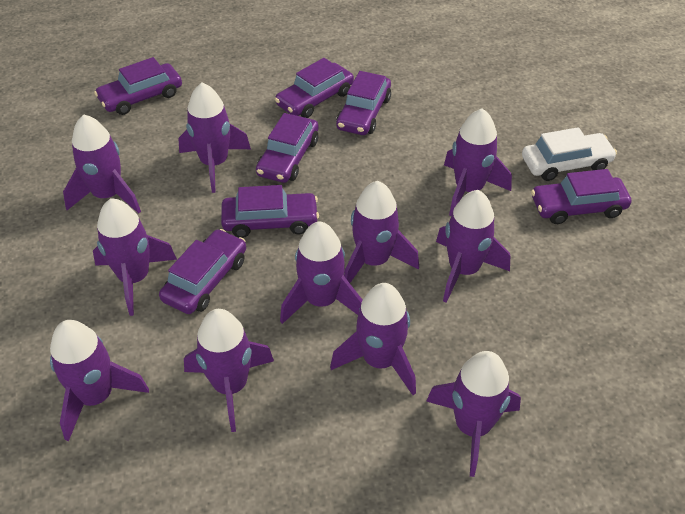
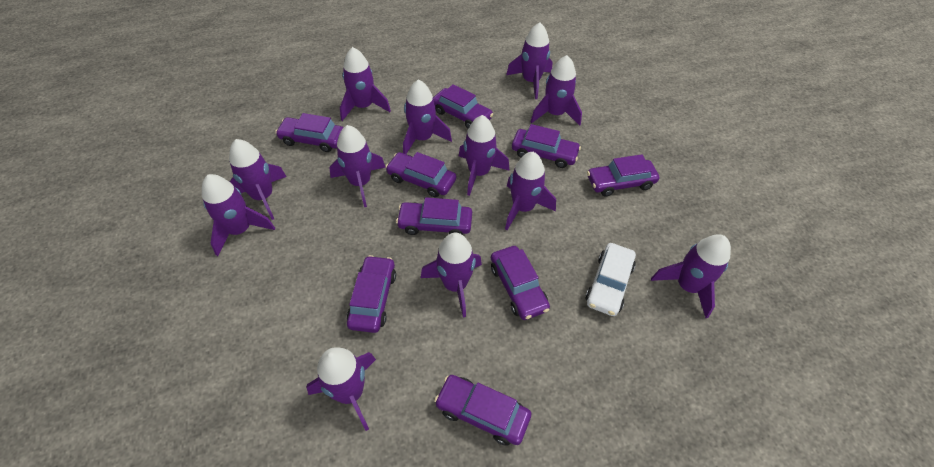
purple car: [94,57,182,115] [159,229,246,314] [221,185,319,238] [256,113,319,183] [275,58,354,118] [336,71,391,135] [531,169,631,224] = 7 -> [275,113,344,152] [347,255,396,333] [386,152,456,197] [396,197,472,235] [433,84,493,129] [434,375,531,446] [491,246,550,320] [512,124,581,168] [587,154,659,196] = 9
purple rocket: [50,320,149,441] [63,114,141,214] [93,198,177,316] [178,83,251,193] [184,309,274,432] [280,221,362,324] [330,283,416,395] [344,181,419,283] [426,351,521,477] [436,190,510,303] [444,108,512,216] = 11 -> [202,174,275,256] [229,139,287,220] [306,347,376,431] [329,125,386,207] [340,47,391,121] [403,79,452,154] [421,233,482,318] [459,115,509,196] [505,152,556,230] [506,23,553,99] [531,55,582,126] [651,234,731,318] = 12

